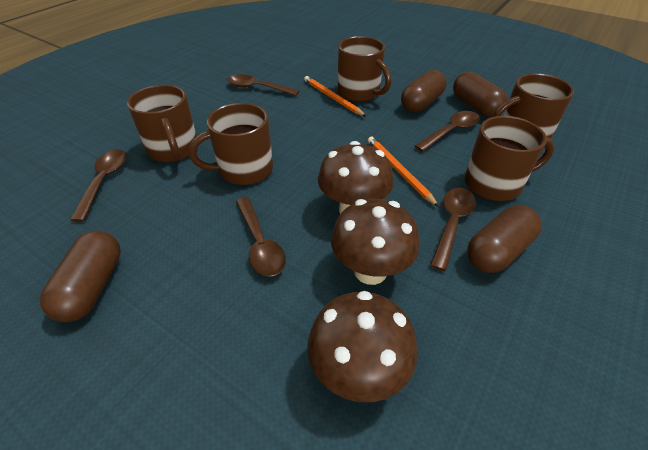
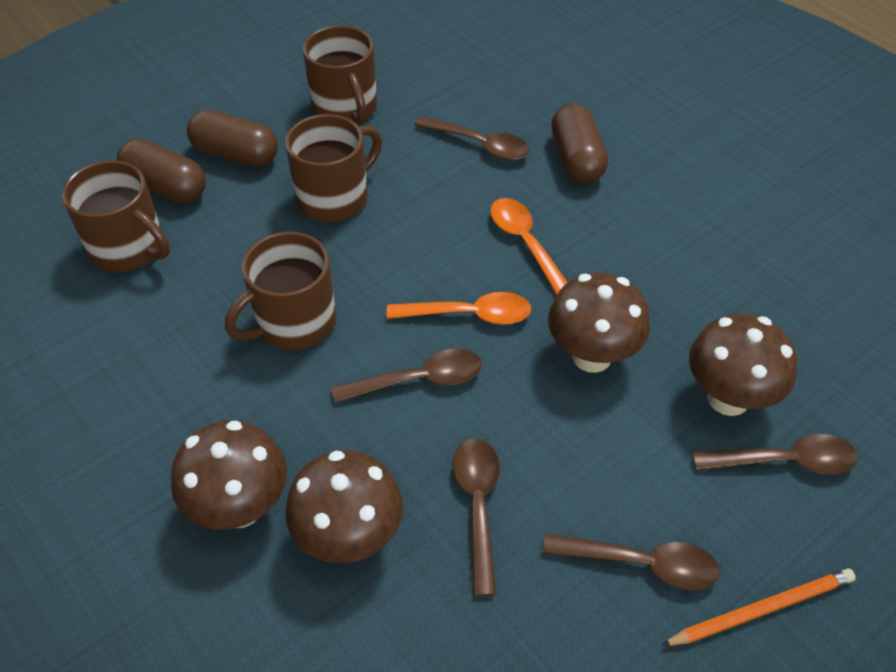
brown capsule: [40,231,121,322] [401,70,446,112] [453,72,507,117] [467,205,542,273] = 4 -> [117,139,206,203] [187,110,278,167] [551,104,608,183] = 3
brown mug: [127,85,197,162] [189,103,273,185] [338,36,391,102] [465,116,555,201] [492,74,574,139] = 5 -> [62,160,170,272] [225,232,336,350] [285,114,382,222] [303,25,377,124] = 4
brown mushroom: [308,291,418,402] [318,141,394,214] [331,199,420,285] = 3 -> [171,420,287,530] [285,450,403,563] [548,272,650,373] [689,314,797,416] = 4
orange pencil: [304,76,366,116] [368,137,439,207] = 2 -> [661,568,856,646] = 1
orange spoon: none = 0 -> [387,292,531,325] [490,198,567,295] = 2

